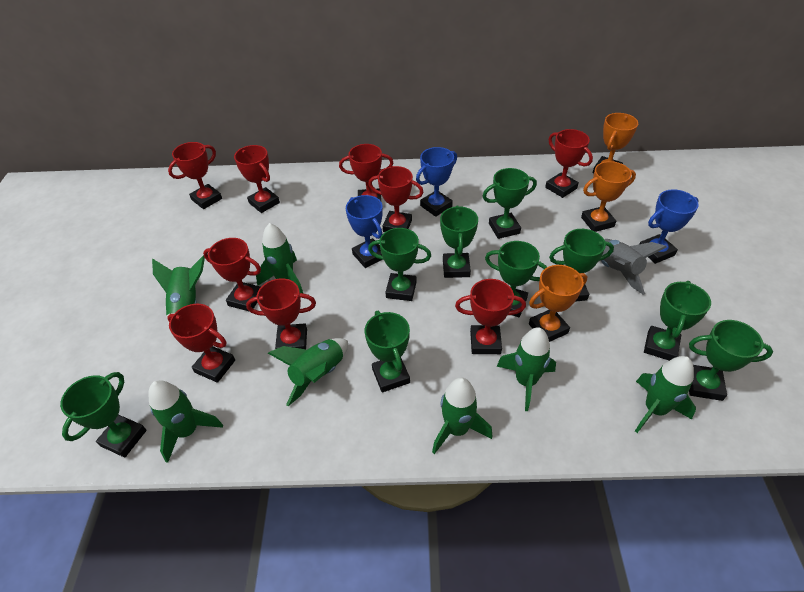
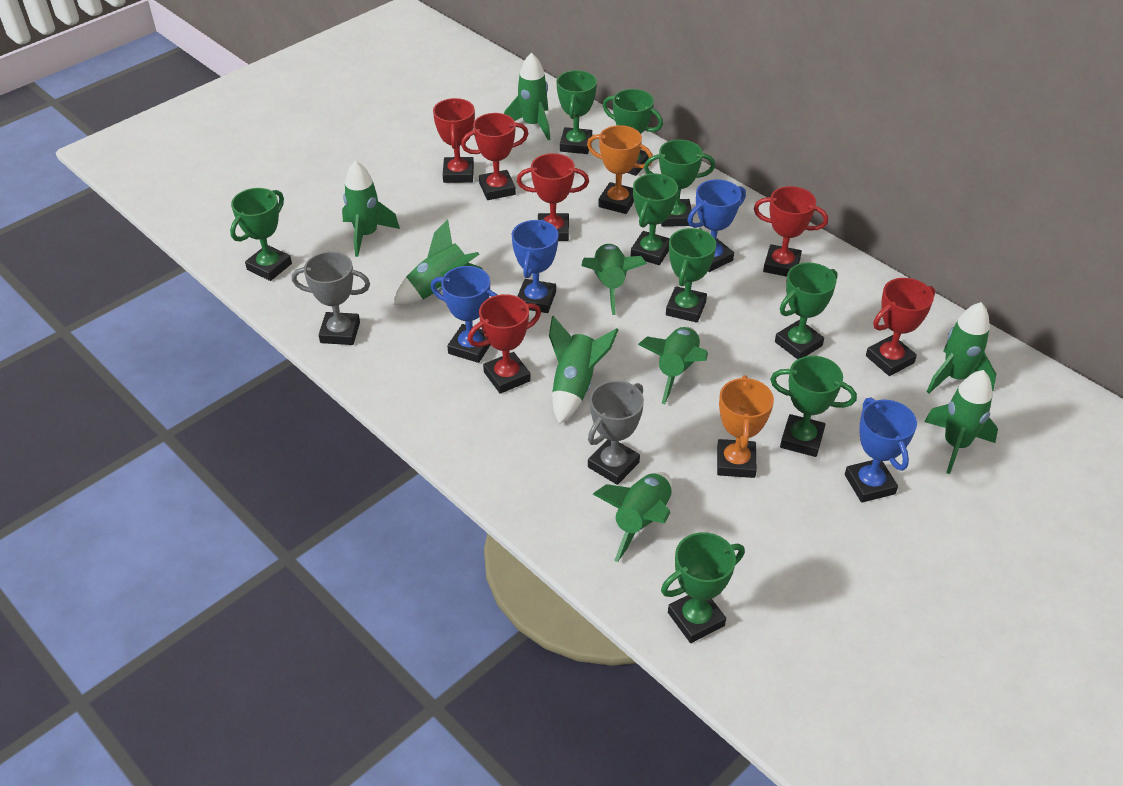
blue trophy: [346,195,383,268] [416,147,457,217] [640,189,699,264] = 3 -> [431,266,498,363] [512,219,559,313] [688,179,746,272] [845,398,917,503] = 4
green rocket: [149,380,223,463] [152,256,205,324] [256,223,303,293] [268,338,348,406] [432,377,492,454] [496,327,556,411] [635,356,696,433] = 7 -> [342,160,400,257] [393,219,482,305] [504,53,550,141] [549,316,618,424] [581,244,647,315] [593,472,672,562] [638,327,708,404] [924,370,998,474] [927,302,996,394] = 9
grey rocket: [600,239,667,295] = 1 -> none = 0
grey trophy: none = 0 -> [292,251,370,345] [588,380,644,485] = 2
orange trophy: [529,265,587,342] [581,161,636,232] [592,113,638,174] = 3 -> [587,125,653,214] [717,375,774,478] = 2
red trophy: [167,304,235,383] [168,142,222,209] [203,238,261,312] [234,145,280,213] [246,278,316,349] [339,144,394,201] [368,166,424,232] [455,279,526,354] [545,129,593,198] = 9 -> [433,98,475,183] [461,113,529,200] [468,294,541,394] [517,153,589,241] [754,186,828,277] [866,278,935,376] = 6

